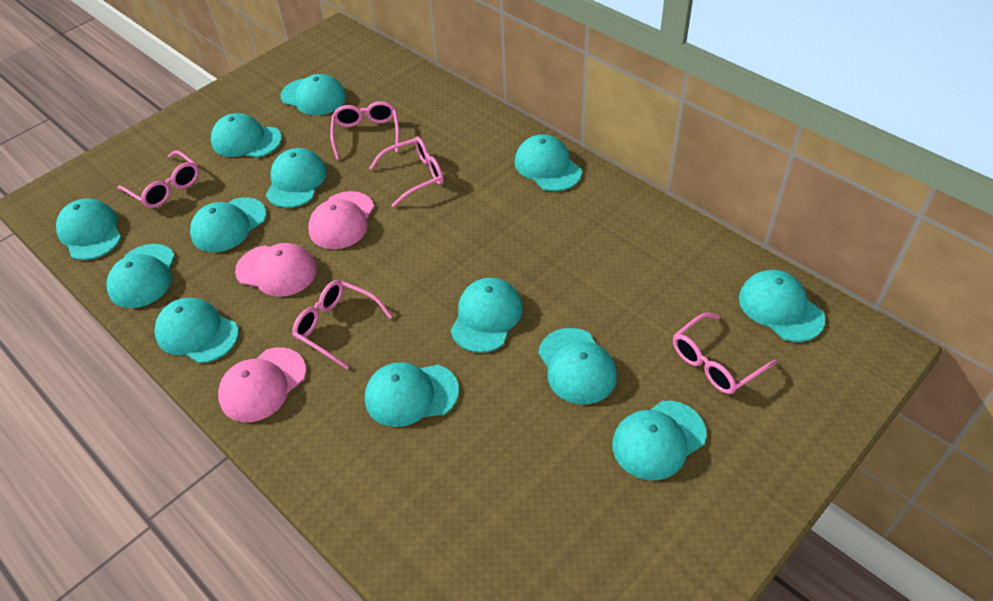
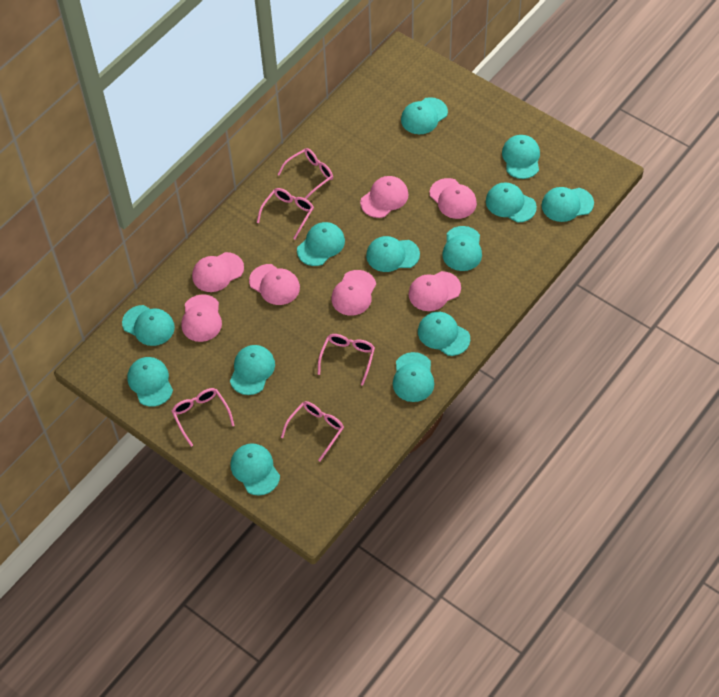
pink cap: [218,347,306,422] [235,243,317,297] [308,191,374,249] = 3 -> [181,294,222,342] [192,252,244,292] [249,264,300,305] [331,270,376,316] [360,176,409,218] [409,271,461,311] [430,178,477,219] = 7

